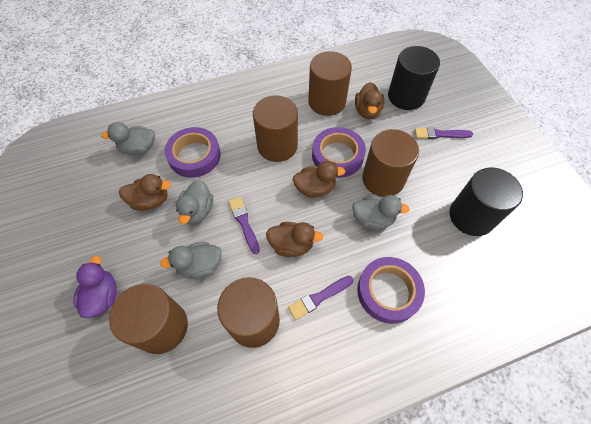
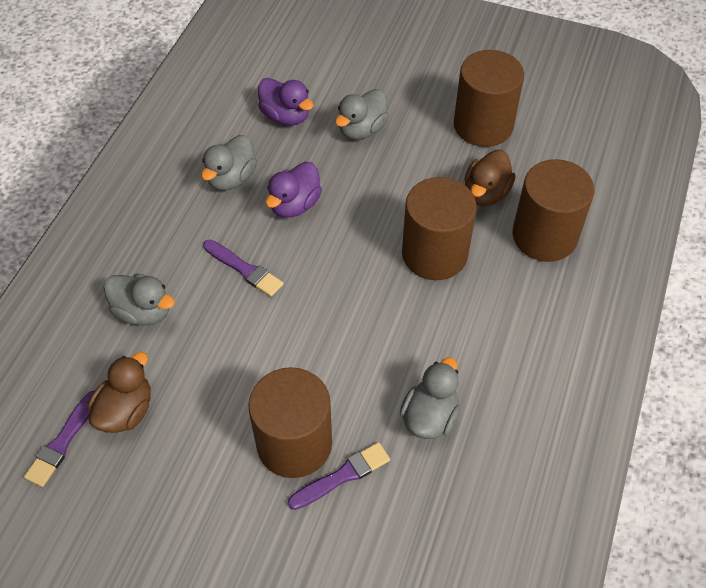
black cylinder: [388,46,440,110] [449,168,523,236] = 2 -> none = 0
brown cylinder: [109,284,188,354] [217,277,280,348] [253,95,298,162] [308,51,352,116] [362,129,419,197] = 5 -> [249,367,332,478] [402,177,477,280] [454,50,524,147] [513,159,594,262] = 4
brown duck: [119,174,171,211] [266,222,323,257] [293,161,345,198] [355,82,385,119] = 4 -> [88,352,151,433] [464,150,516,206] = 2
purple duck: [73,256,117,318] = 1 -> [258,78,314,126] [265,162,322,218] = 2
purple tape: [165,127,221,178] [312,127,366,178] [357,257,425,324] = 3 -> none = 0

